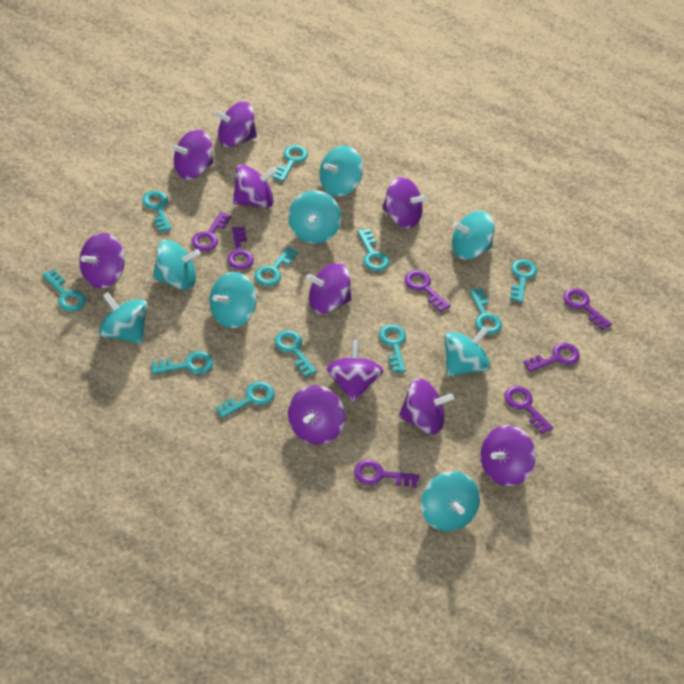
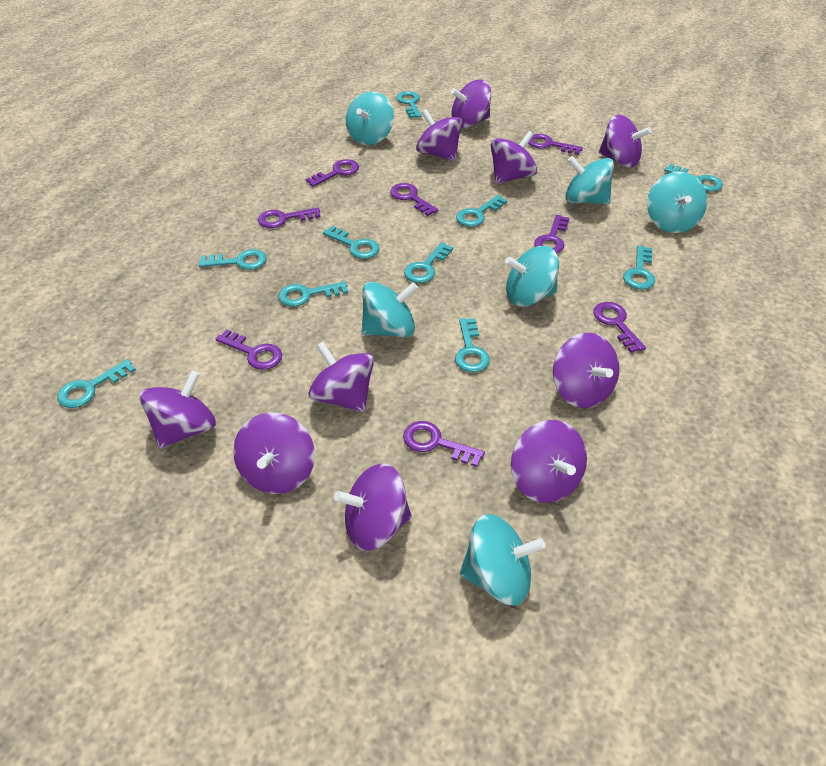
purple key: [192,212,231,251] [227,227,254,270] [354,459,419,488] [405,270,451,312] [505,386,553,434] [524,343,580,372] [563,288,612,330] = 7 -> [216,329,282,370] [258,208,321,228] [306,159,359,187] [390,183,439,216] [403,421,485,467] [528,134,583,155] [534,215,569,254] [593,302,646,353] = 8
turquoise key: [42,270,86,312] [142,191,172,232] [151,351,213,374] [215,381,274,418] [254,247,298,286] [273,145,308,182] [274,330,317,377] [357,229,389,271] [379,324,406,372] [470,289,502,334] [510,259,537,303] = 11 -> [57,359,136,408] [199,249,267,270] [278,281,348,307] [323,226,379,259] [396,91,422,118] [404,242,453,283] [455,318,490,372] [456,195,508,227] [623,245,655,290] [664,164,723,191] = 10
turquoise spinning top: [99,292,148,344] [153,240,201,290] [209,272,257,328] [288,190,341,244] [320,146,363,197] [421,471,480,532] [444,327,491,377] [452,211,495,260] = 8 -> [346,91,394,145] [361,282,418,337] [460,514,545,605] [505,246,559,307] [566,156,614,205] [647,172,707,233] = 6

